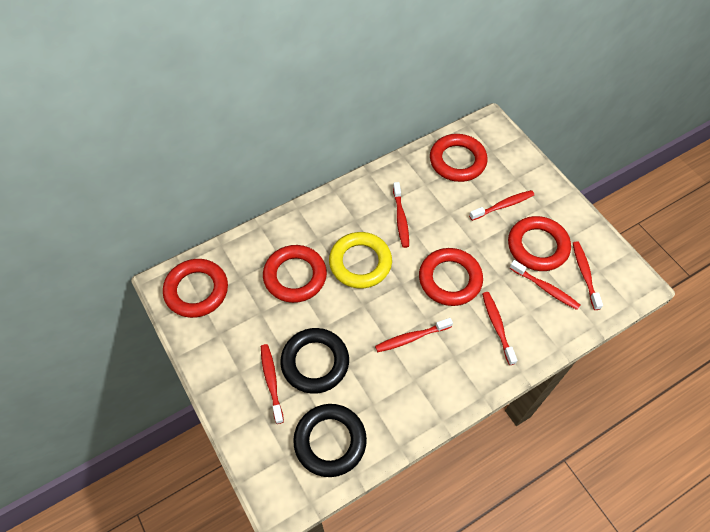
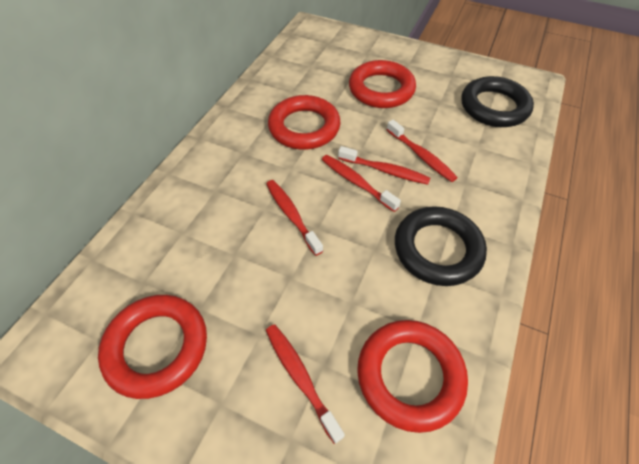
red ring: [163,259,228,318] [263,245,327,303] [419,248,483,306] [430,134,488,182] [508,216,571,271] = 5 -> [98,295,207,399] [268,95,341,150] [349,60,416,108] [357,320,468,433] = 4
red toothbrush: [261,344,284,424] [375,318,453,352] [393,182,409,248] [469,190,534,221] [482,292,518,365] [510,260,580,310] [573,241,603,310] = 7 -> [266,180,323,256] [266,324,345,444] [322,155,401,212] [338,146,430,185] [387,120,458,182] = 5
yellow ring: [329,232,392,288] = 1 -> none = 0

